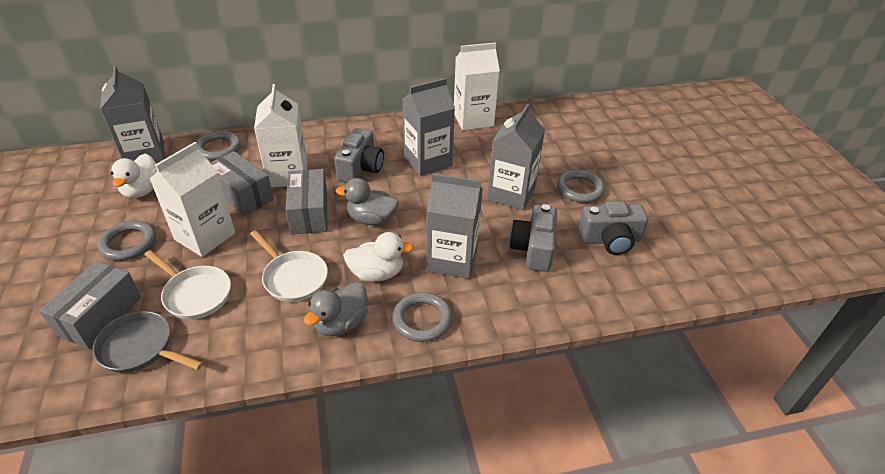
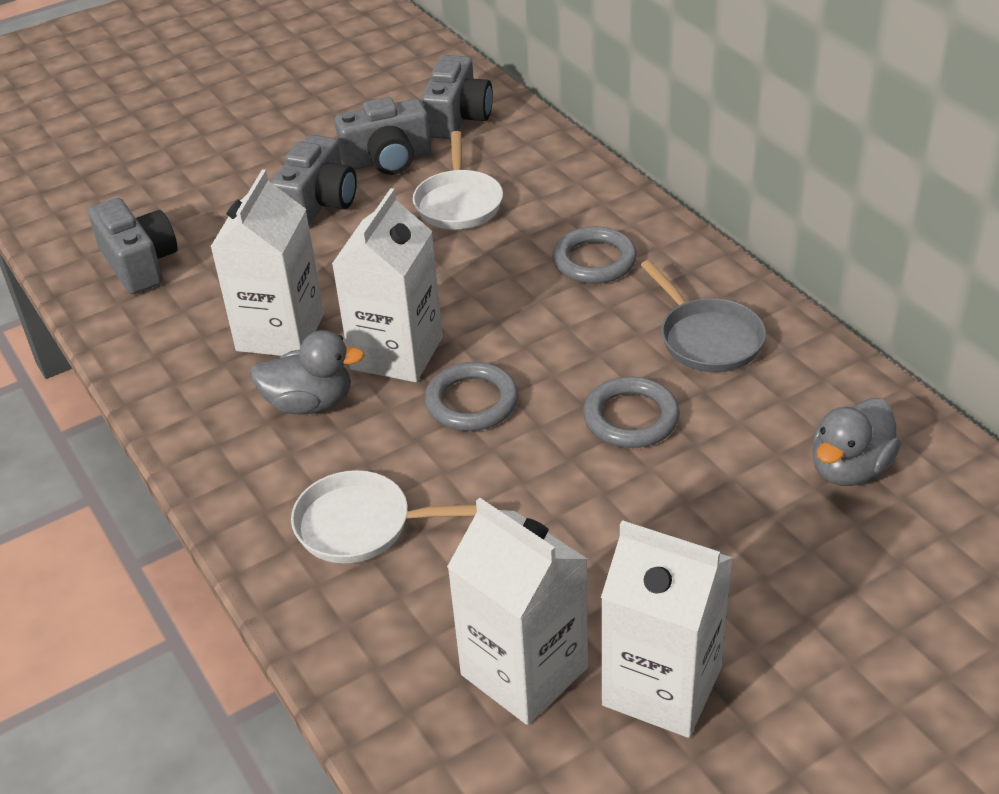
grey box: [39,261,142,349] [211,151,274,216] [285,169,327,235] = 3 -> none = 0
grey camera: [334,128,384,183] [510,204,557,272] [578,201,648,255] = 3 -> [88,198,178,294] [271,135,357,225] [335,97,431,175] [421,55,493,139] = 4
grey carton: [100,65,165,163] [402,78,455,176] [426,173,483,279] [487,104,545,210] = 4 -> none = 0
grey ring: [98,220,156,261] [196,131,241,160] [392,292,452,342] [557,170,605,203] = 4 -> [424,362,519,431] [552,226,637,284] [583,377,680,448] = 3
white carton: [150,142,235,257] [254,84,307,187] [454,42,500,130] = 3 -> [210,169,324,356] [332,188,443,382] [447,498,588,725] [601,520,733,738] = 4
white duck: [111,154,157,198] [343,232,414,282] = 2 -> none = 0

